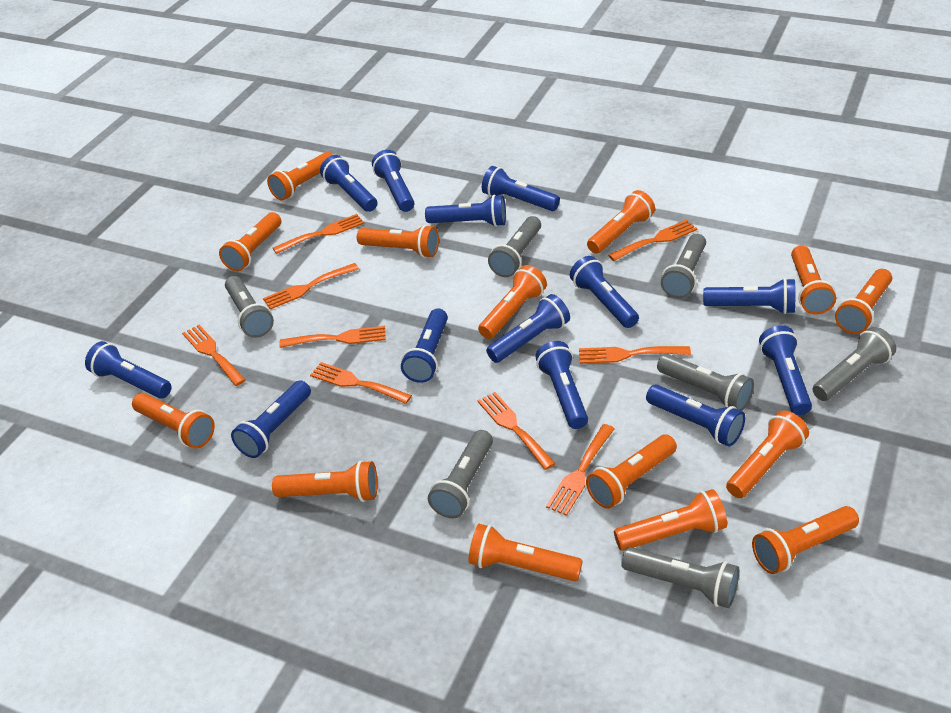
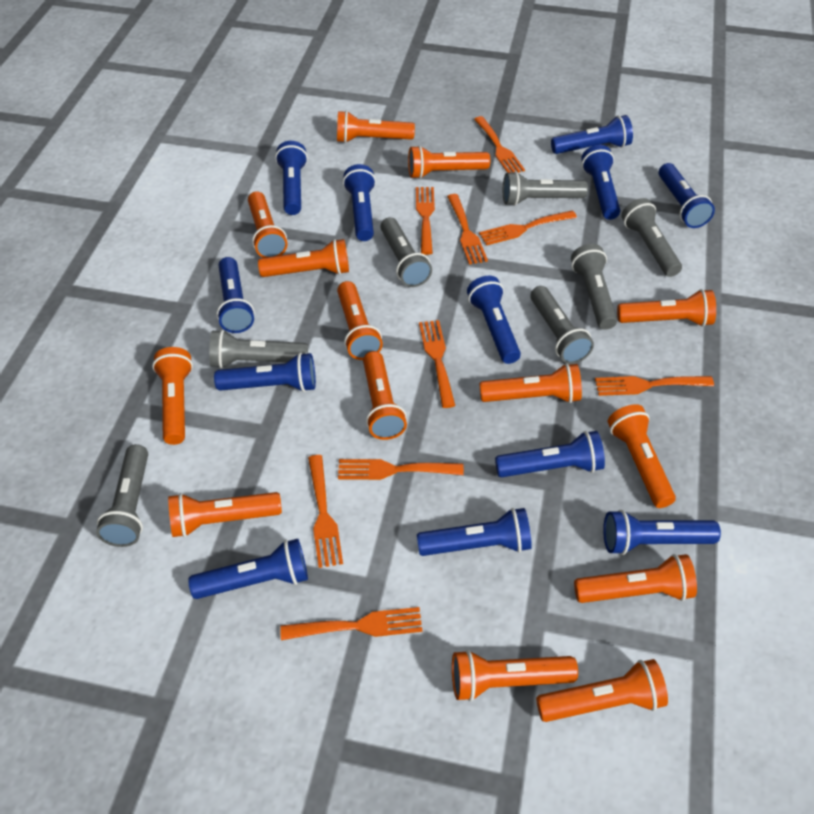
blue flashlight: [85,341,172,399] [231,380,311,458] [320,155,377,212] [372,150,414,212] [401,309,448,383] [425,195,506,227] [482,166,560,211] [486,294,570,363] [535,341,588,429] [570,256,639,328] [646,384,745,447] [703,278,795,314] [759,325,812,415] = 13 -> [188,539,308,599] [214,353,316,392] [217,257,255,333] [275,141,308,215] [343,164,376,241] [417,508,532,556] [467,276,521,364] [495,431,605,477] [551,115,633,154] [581,145,620,220] [603,510,721,555] [659,163,715,228] = 12

